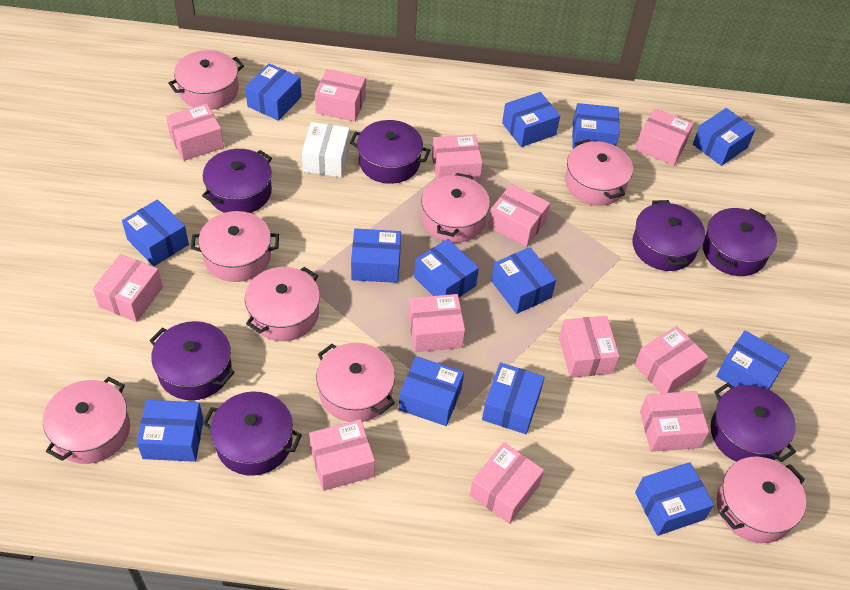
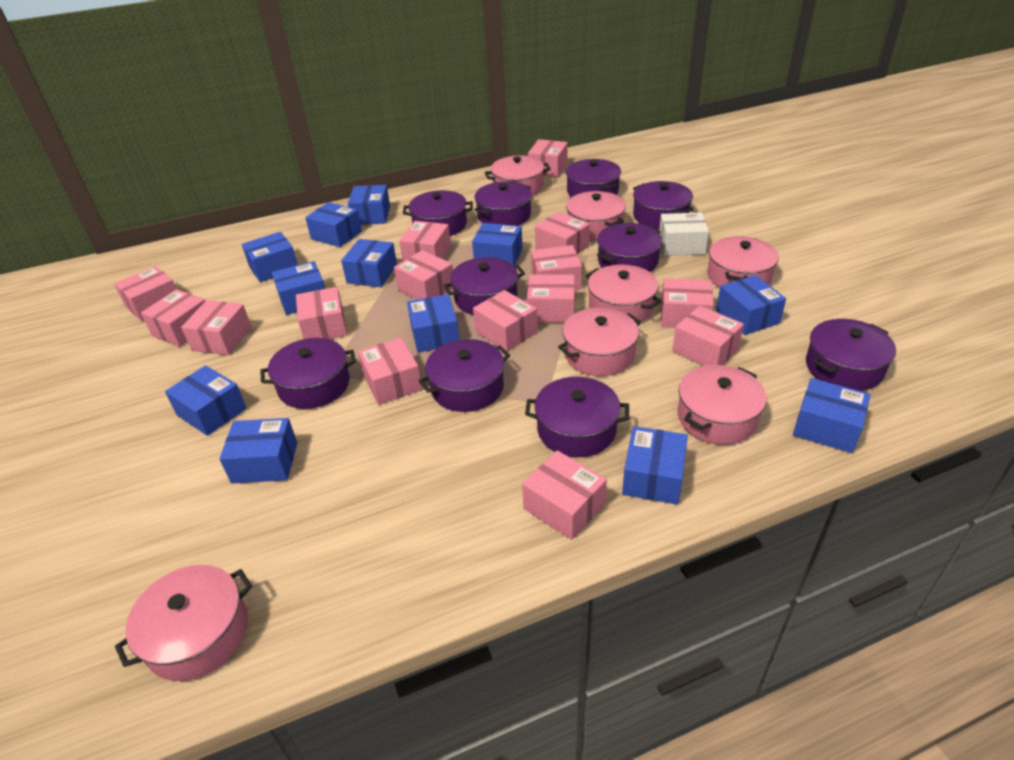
blue box: [122,199,189,266] [137,400,204,462] [245,63,302,121] [351,228,401,283] [399,356,464,426] [414,239,479,297] [482,362,545,434] [491,247,556,314] [502,92,560,147] [572,103,619,149] [635,462,714,536] [693,108,756,166] [716,330,790,390] = 13 -> [165,365,246,436] [219,418,297,483] [242,232,298,282] [272,261,325,315] [305,202,362,247] [341,239,397,287] [348,185,390,225] [407,294,460,353] [472,223,523,265] [622,426,688,504] [716,275,786,335] [793,378,871,453] = 12
pink box: [93,254,163,322] [166,103,224,161] [309,419,375,491] [315,69,366,122] [408,294,465,352] [432,134,483,182] [470,442,544,524] [488,184,550,247] [559,316,619,378] [634,326,708,393] [635,108,694,166] [640,391,709,452] = 12 -> [114,266,176,321] [141,289,205,347] [181,300,252,355] [296,287,347,339] [358,337,422,405] [394,250,453,300] [399,221,451,261] [473,290,538,351] [522,450,607,540] [527,275,575,323] [528,139,568,177] [531,245,582,290] [535,212,590,254] [661,278,714,328] [672,306,744,366] = 15
pink pot: [43,377,130,464] [168,50,244,110] [191,211,279,282] [245,267,320,341] [316,343,395,422] [421,173,490,243] [565,139,633,206] [717,457,806,543] = 8 -> [115,565,252,681] [485,155,551,196] [558,308,641,376] [566,191,626,240] [585,265,662,322] [677,365,767,445] [707,236,779,288] = 7
purple pot: [149,321,235,400] [202,149,272,213] [203,392,302,476] [350,120,430,184] [632,200,705,271] [703,208,777,276] [710,383,796,462] = 7 -> [260,338,356,409] [403,190,473,236] [419,339,510,412] [443,257,525,315] [474,181,532,226] [525,377,629,457] [566,159,621,196] [597,223,662,272] [633,181,694,229] [806,319,896,391] = 10

